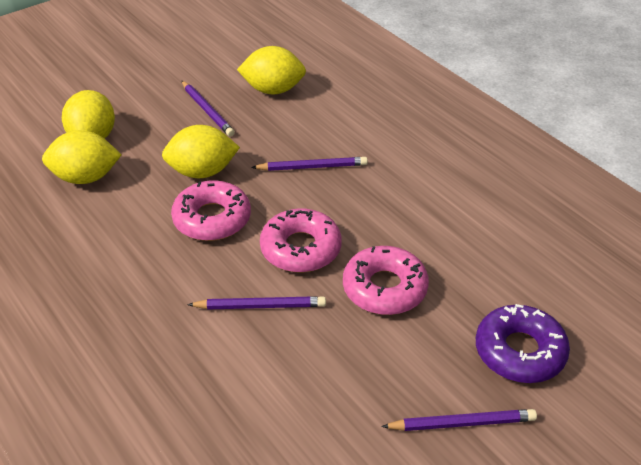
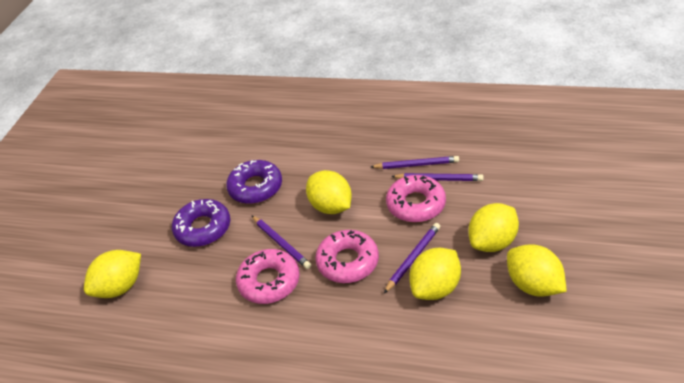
purple donut: [476,304,570,383] = 1 -> [172,199,230,247] [226,160,282,204] = 2
yellow lemon: [42,130,121,184] [62,90,115,139] [162,125,240,178] [237,46,306,95] = 4 -> [84,250,141,298] [306,170,352,214] [409,248,461,300] [468,203,519,252] [507,244,567,297] = 5

